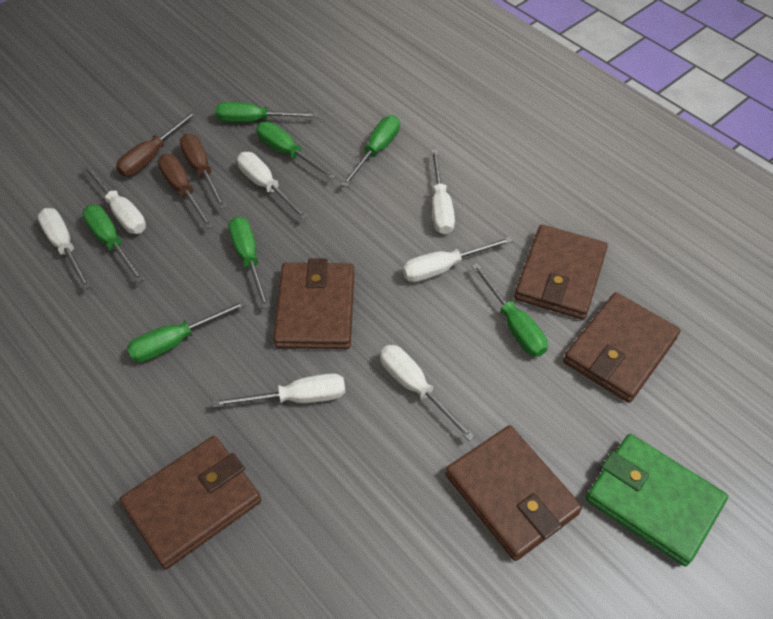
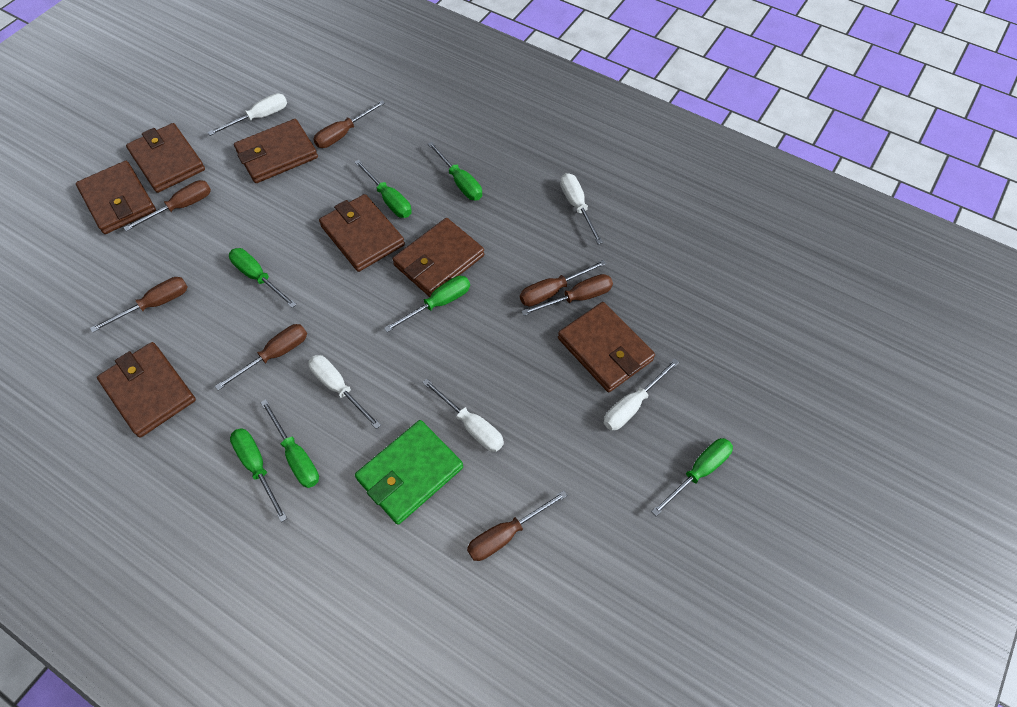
brown screwdriver: [116,111,197,176] [158,154,213,229] [180,134,226,209] = 3 -> [90,277,188,333] [124,180,211,231] [215,324,307,391] [313,101,385,148] [467,490,568,561] [520,260,606,306] [521,274,613,316] = 7
brown wallet: [120,436,261,569] [273,258,354,349] [445,425,582,561] [514,225,608,320] [563,292,680,403] = 5 -> [76,161,156,234] [97,342,196,438] [126,123,205,193] [234,119,318,183] [319,194,405,272] [392,218,484,297] [558,302,655,392] = 7
white screwdriver: [37,208,91,290] [82,164,146,234] [213,373,345,408] [237,152,308,220] [380,345,475,441] [403,237,513,282] [431,149,455,234] = 7 -> [208,93,287,136] [308,355,381,429] [422,378,504,452] [560,173,603,244] [604,359,679,431] = 5

